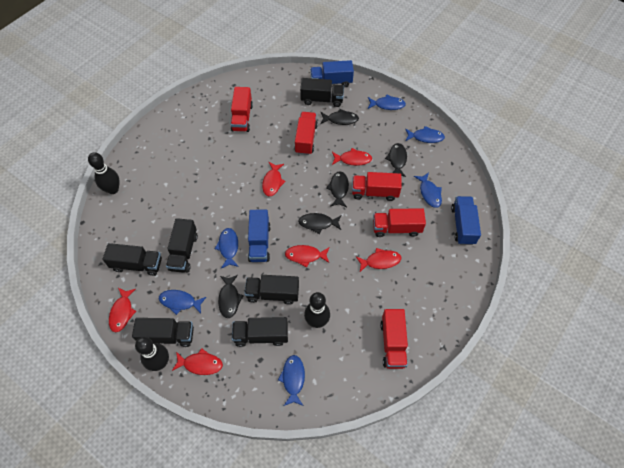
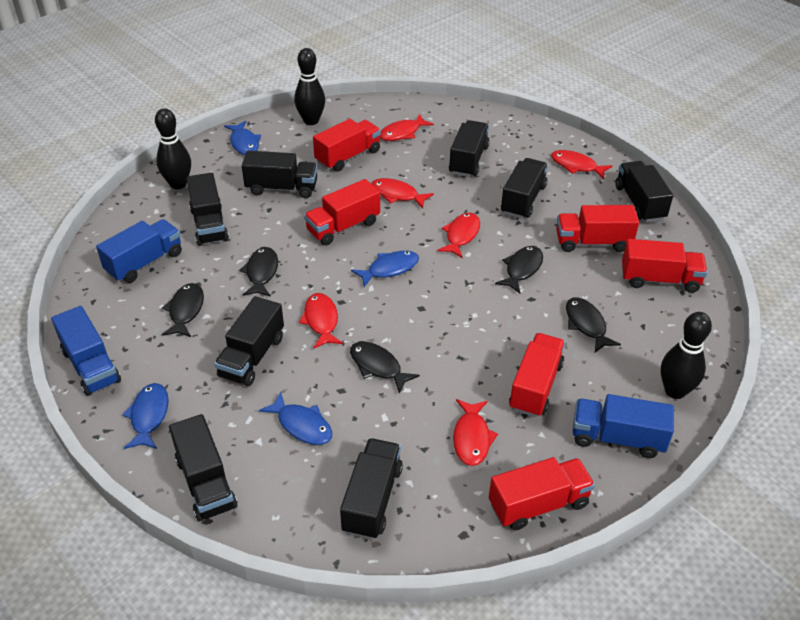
black truck: [102,243,162,276] [132,318,194,347] [166,218,198,273] [232,317,288,347] [245,275,299,305] [300,78,344,107] = 6 -> [169,414,237,521] [186,173,229,246] [214,296,284,386] [242,151,318,198] [340,438,403,540] [449,120,490,177] [501,158,548,219] [615,161,673,222] = 8
blue fish: [159,290,206,315] [215,228,239,268] [278,355,305,406] [368,94,406,110] [405,126,445,143] [414,173,442,208] = 6 -> [122,383,169,449] [224,121,261,155] [259,392,332,445] [351,251,419,287] = 4
red truck: [231,87,253,132] [294,112,318,155] [352,172,402,201] [373,208,426,237] [380,309,408,369] = 5 -> [304,179,380,246] [313,119,381,172] [489,457,595,530] [509,333,565,417] [556,205,639,252] [622,239,708,293] = 6

